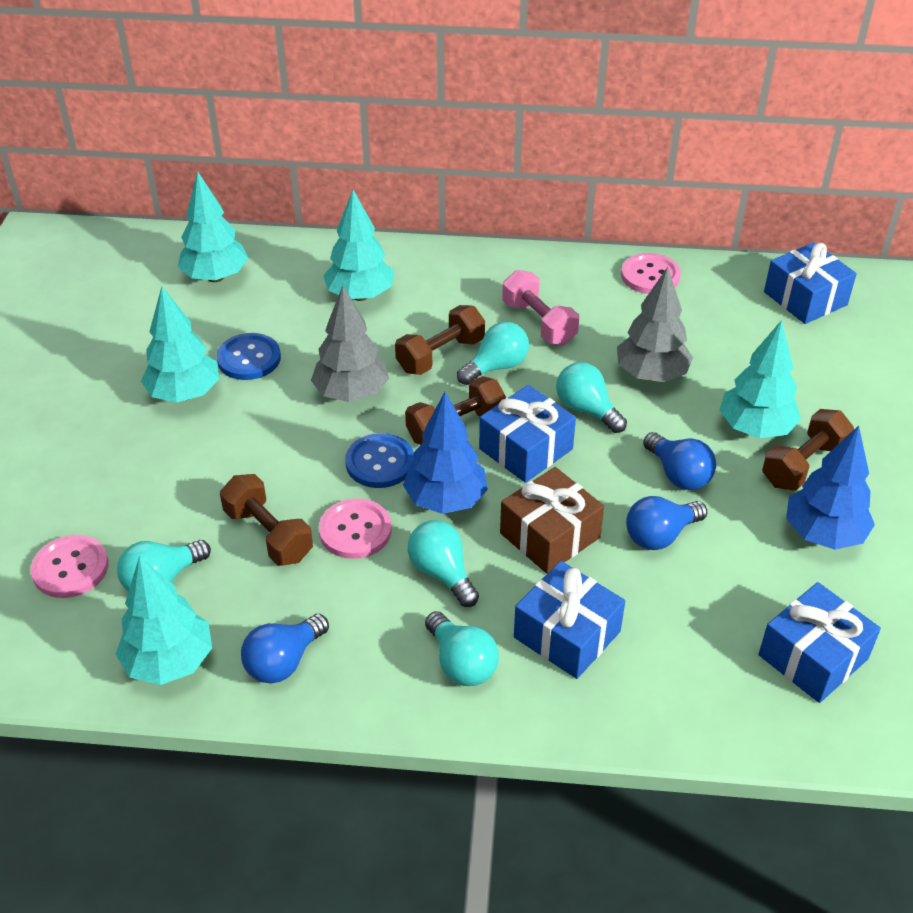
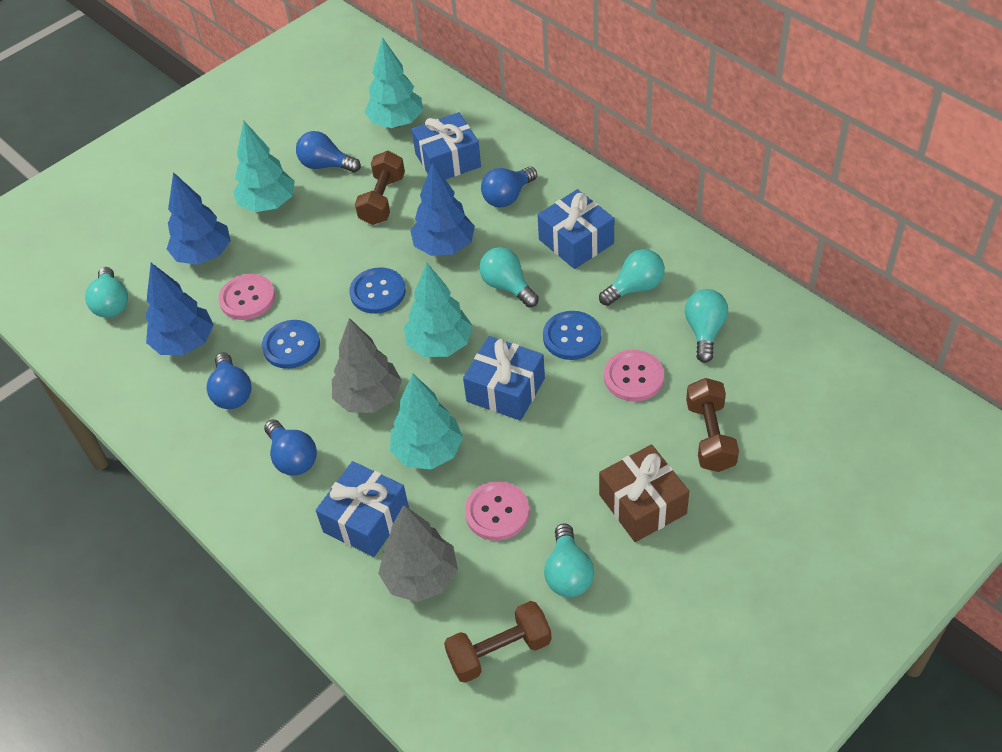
blue button: [216,333,281,380] [345,433,414,488] = 2 -> [262,320,320,369] [349,267,406,314] [543,311,601,360] = 3
blue light bulb: [241,614,329,684] [626,496,707,550] [643,432,716,490] = 3 -> [207,352,252,409] [264,420,317,476] [296,131,361,173] [481,167,537,207] = 4
blue tree: [403,392,488,514] [786,426,875,550] = 2 -> [145,263,214,355] [167,172,231,265] [410,162,475,256] = 3
brown dumbbell: [220,474,313,566] [395,305,485,375] [405,376,506,445] [762,409,854,491] = 4 -> [355,151,405,225] [444,601,552,683] [686,378,739,472] = 3
pink dumbbell: [502,270,579,345] = 1 -> none = 0
turquoise tree: [115,555,212,685] [141,286,219,403] [178,172,248,282] [323,190,394,301] [720,320,801,438] = 5 -> [233,121,295,212] [365,37,423,128] [390,374,463,470] [404,263,473,357] = 4

